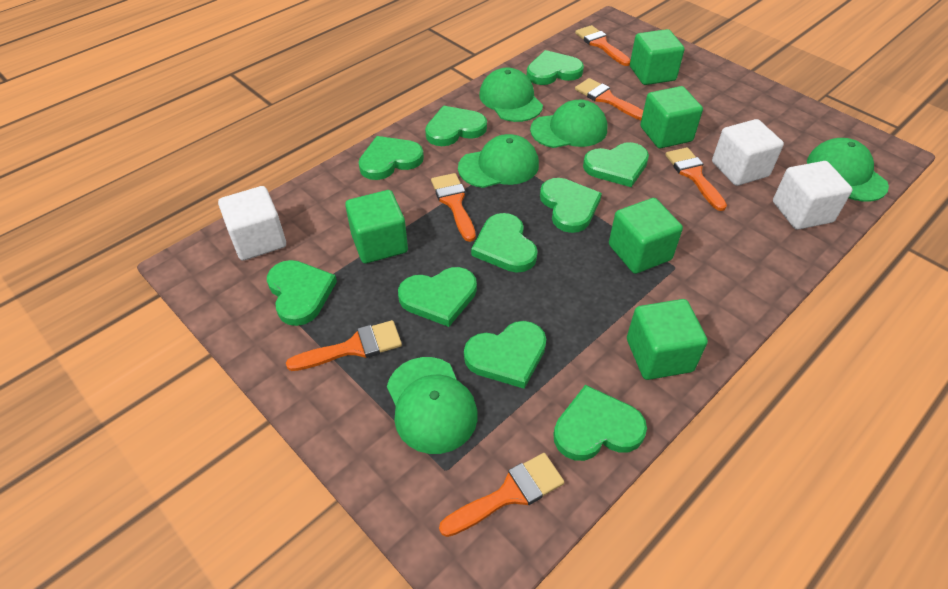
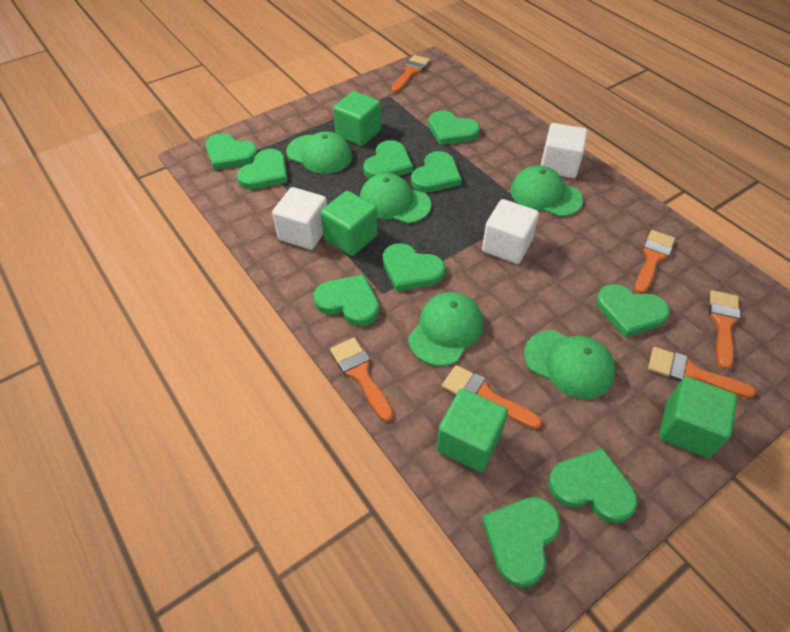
green cube: [345,190,408,263] [609,198,683,274] [627,299,708,380] [630,29,685,85] [640,86,703,148] = 5 -> [321,191,378,256] [333,91,381,146] [436,389,508,472] [659,377,738,458] = 4

